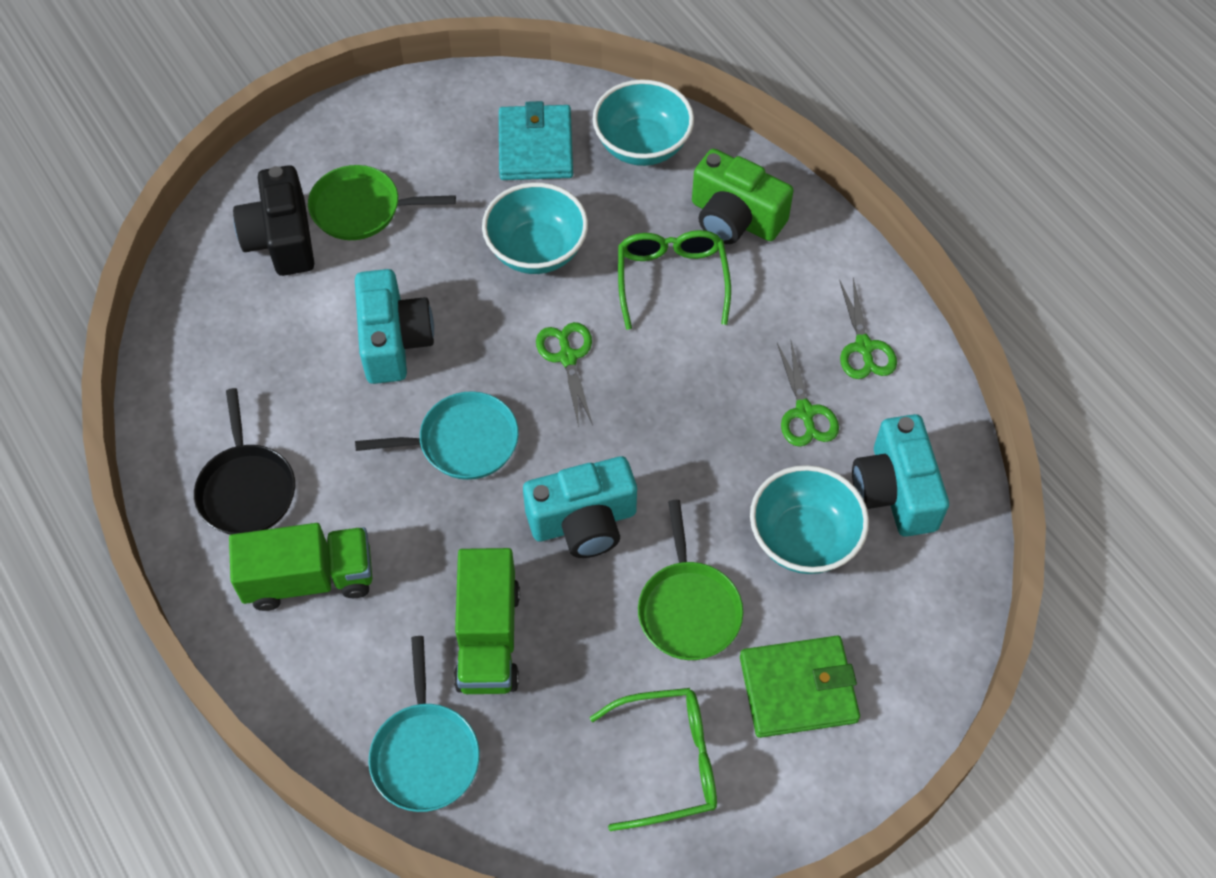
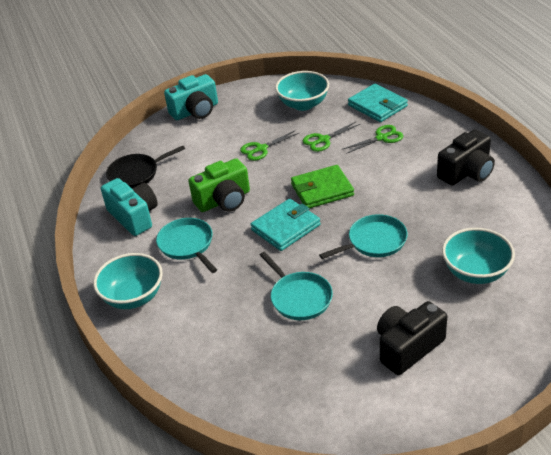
black camera: [233,165,314,276] = 1 -> [377,301,447,375] [437,129,495,186] = 2
green glasses: [590,688,717,831] [618,230,731,330] = 2 -> none = 0
green pan: [308,165,456,240] [638,500,743,660] = 2 -> none = 0
green truck: [229,523,372,611] [454,548,520,694] = 2 -> none = 0
turquoise camera: [355,269,434,384] [523,456,637,558] [852,414,949,537] = 3 -> [101,178,158,236] [164,74,218,120] = 2
turquoise pan: [355,391,519,480] [368,636,480,812] = 2 -> [156,218,217,273] [260,252,333,320] [319,214,408,259] = 3
turquoise wallet: [499,101,573,180] = 1 -> [250,199,321,251] [348,84,408,122] = 2

